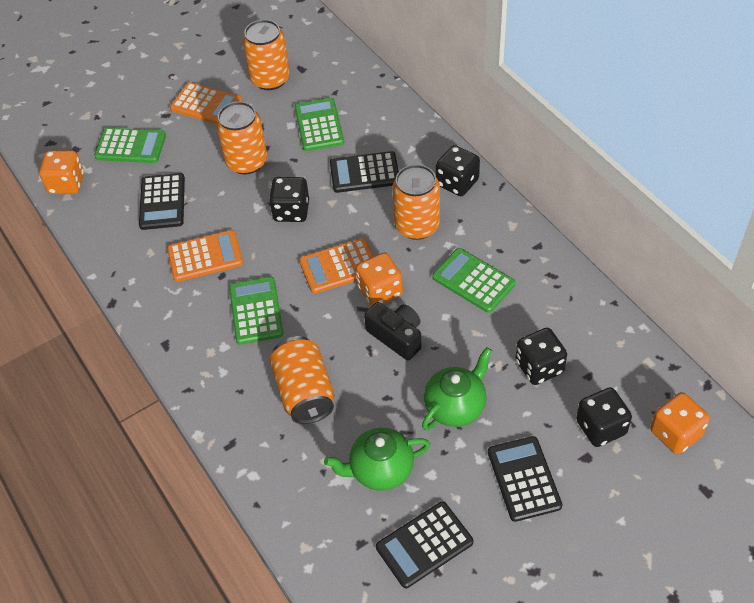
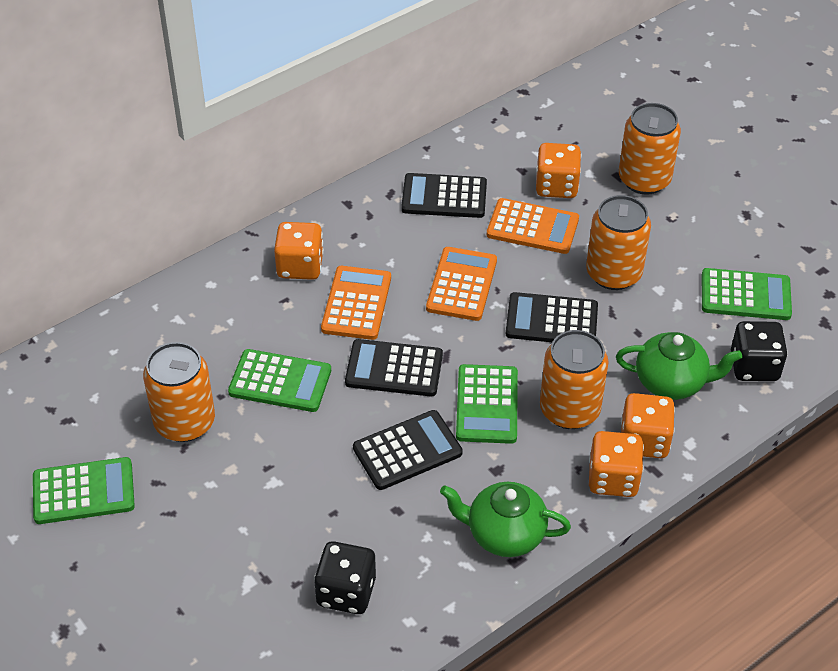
black camera: [364,302,422,360] = 1 -> none = 0
black dice: [269,177,309,222] [436,145,480,196] [516,328,567,385] [576,387,632,447] = 4 -> [314,541,376,614] [731,321,788,381] = 2
orange dice: [39,150,84,194] [356,253,403,306] [650,392,710,454] = 3 -> [274,222,324,280] [536,143,581,198] [589,431,644,497] [621,393,675,458] = 4

